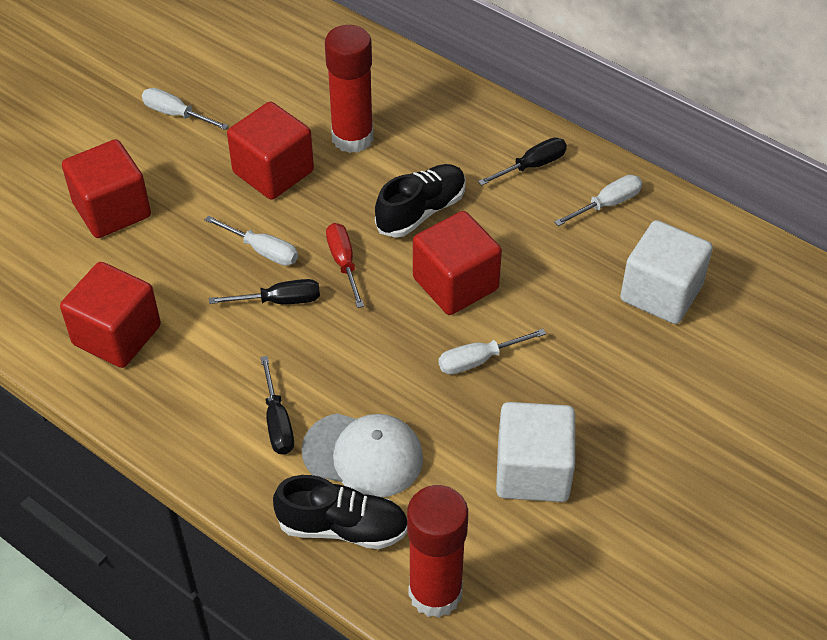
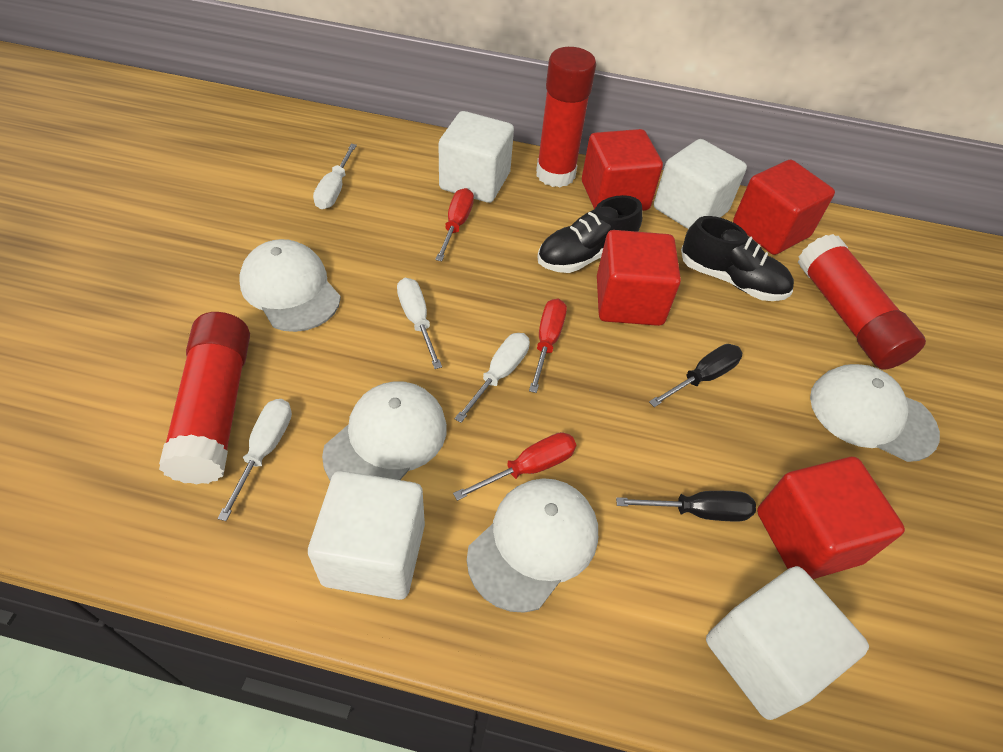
black screwdriver: [209,279,320,304] [260,356,294,455] [478,138,567,186] = 3 -> [616,491,756,521] [649,344,742,407] = 2
red glue stick: [325,25,374,153] [407,485,468,618] = 2 -> [159,312,250,485] [536,47,596,187] [798,234,926,370] = 3
red screwdriver: [326,223,364,308] = 1 -> [435,188,474,261] [453,432,576,501] [529,299,567,393] = 3
white cap: [301,413,423,497] = 1 -> [239,239,341,332] [322,381,447,481] [467,478,598,613] [810,364,940,462] = 4
white cube: [496,402,575,502] [620,220,713,324] = 2 -> [308,471,425,600] [438,111,514,203] [654,139,747,229] [706,566,869,720] = 4

